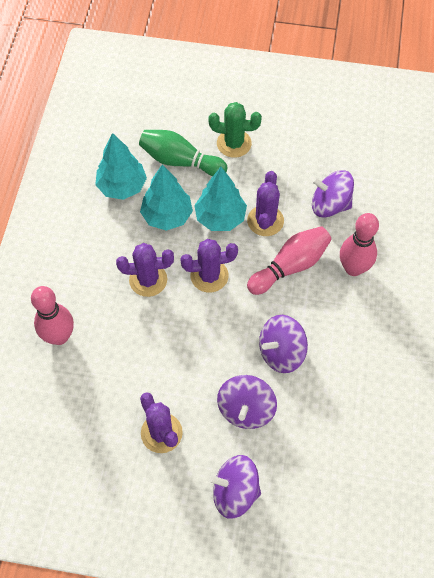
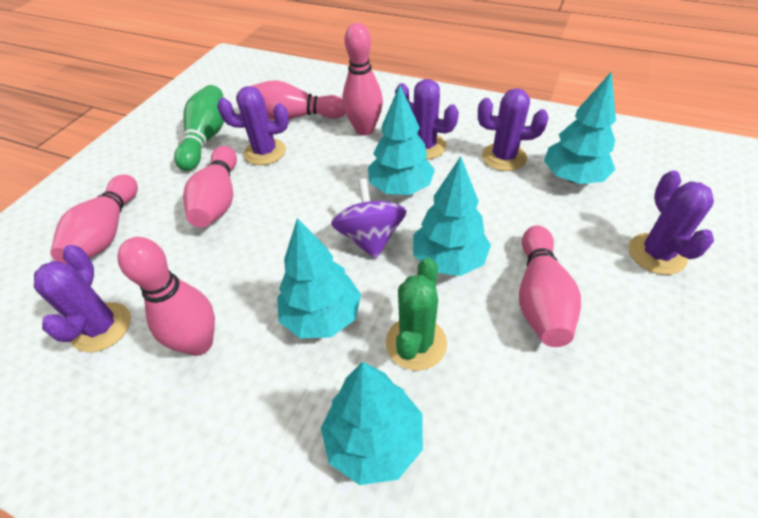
pink bowling pin: [31,286,74,345] [247,226,332,295] [340,213,379,276] = 3 -> [50,175,138,264] [117,237,215,356] [183,146,237,228] [250,80,345,120] [342,23,383,135] [519,226,581,347] = 6
purple cactus: [116,243,174,297] [140,392,183,453] [180,239,238,293] [247,171,284,236] = 4 -> [34,245,131,352] [217,86,289,165] [395,79,459,160] [478,88,549,171] [629,170,714,275] = 5
purple spinning top: [209,455,261,519] [217,375,277,429] [259,315,308,373] [312,170,354,217] = 4 -> [331,178,406,259] = 1
turquoise tree: [95,133,147,200] [140,165,193,231] [194,167,247,231] = 3 -> [277,218,361,338] [321,362,423,485] [368,85,435,195] [413,156,491,276] [544,71,616,184] = 5

